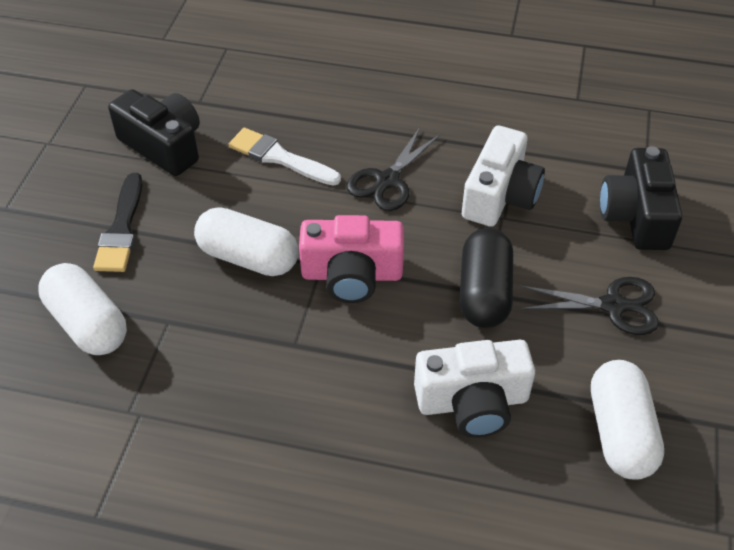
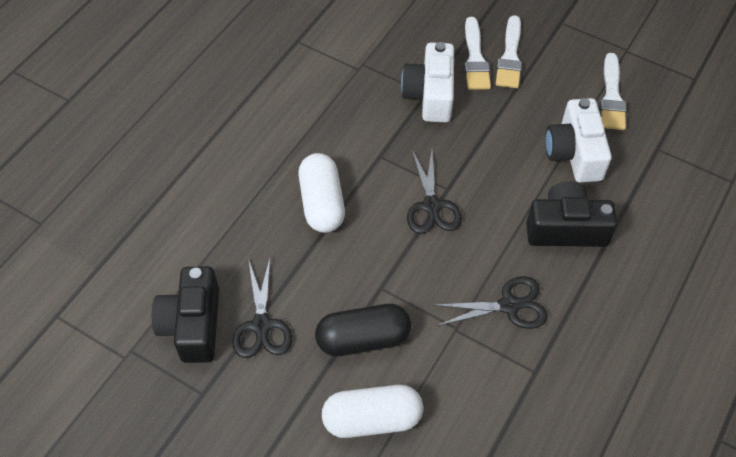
black brush: [93,173,143,272] = 1 -> none = 0
black scissors: [347,127,440,211] [520,277,659,335] = 2 -> [232,258,292,358] [407,150,462,234] [433,276,548,329] = 3
pink camera: [299,215,404,303] = 1 -> none = 0
white brush: [229,128,341,186] = 1 -> [464,17,491,90] [496,15,522,88] [600,53,626,130] = 3
white capsule: [38,263,127,355] [194,207,298,276] [591,360,664,480] = 3 -> [298,153,345,233] [322,384,423,438] = 2

